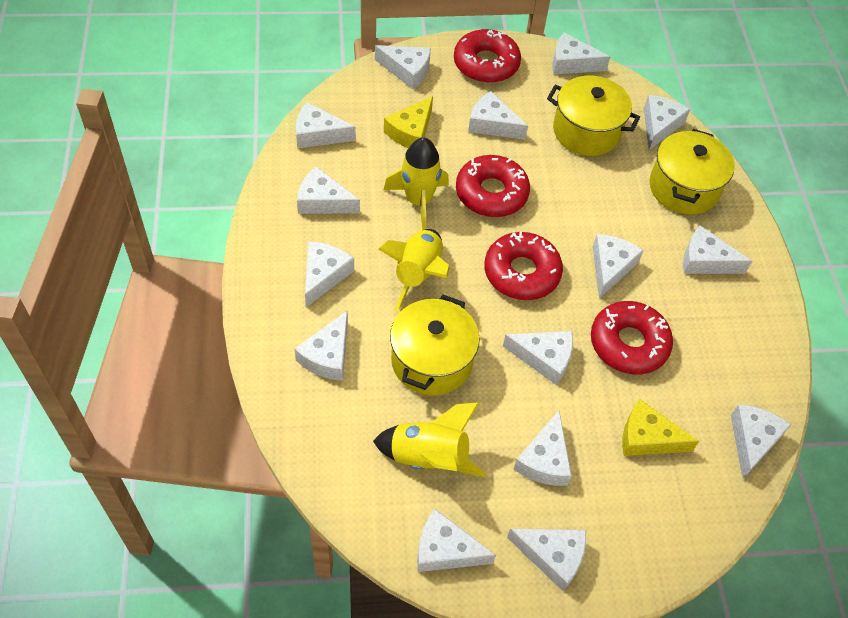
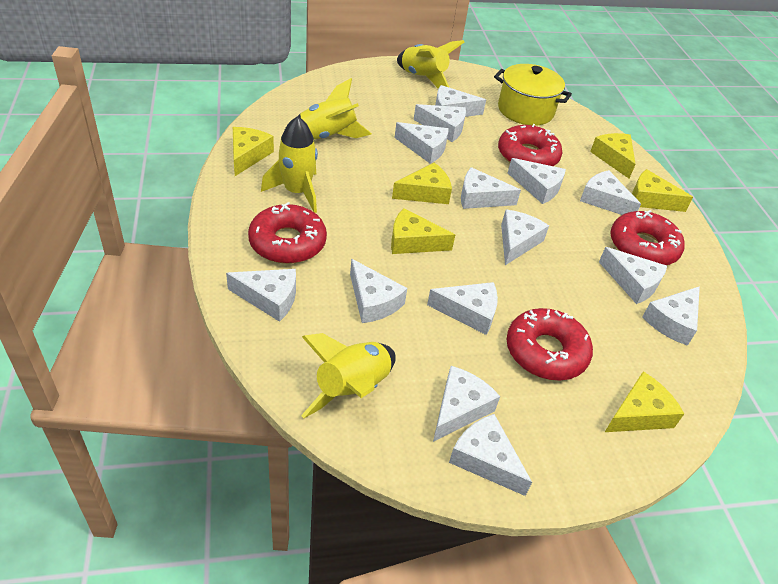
white cheese: [295,310,348,381] [296,102,356,149] [297,166,360,214] [305,241,354,307] [375,45,431,89] [417,509,496,572] [468,91,528,140] [503,331,573,385] [507,528,586,591] [514,410,572,486] [552,33,610,75] [593,234,644,299] [644,95,690,150] [683,225,752,274] [731,405,791,479] = 15 -> [226,269,296,322] [350,259,407,323] [395,122,449,164] [414,104,466,142] [427,282,498,335] [433,366,500,442] [435,85,486,117] [449,414,532,496] [461,167,521,209] [501,210,549,265] [508,158,566,204] [580,170,641,215] [599,247,667,304] [642,286,700,346] = 14
yellow cheese: [384,96,433,148] [622,399,699,456] = 2 -> [233,127,274,176] [391,208,455,254] [392,163,452,204] [590,133,636,178] [605,371,684,432] [632,169,693,212] = 6
yellow pot: [390,294,480,396] [547,76,640,156] [649,129,735,215] = 3 -> [494,64,572,125] = 1
yellow rocket: [373,402,486,477] [378,229,450,312] [384,137,449,230] = 3 -> [261,116,318,213] [298,78,372,140] [301,333,396,418] [397,40,464,89] = 4

